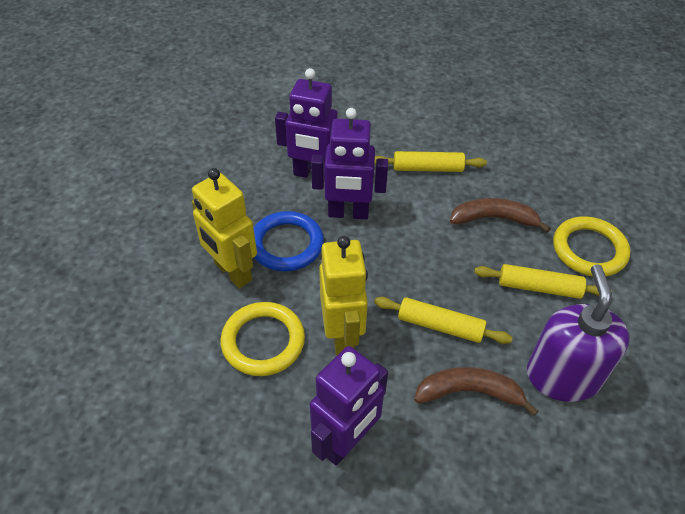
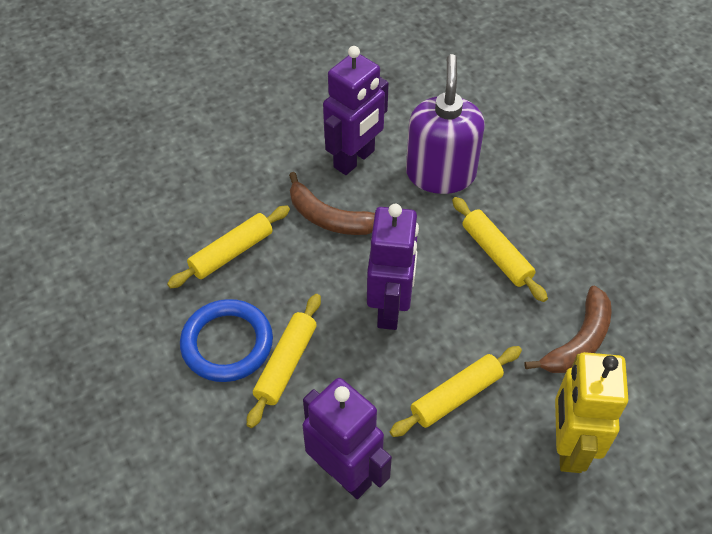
yellow ring: [221,302,305,376] [553,216,630,276] = 2 -> none = 0
yellow robot: [192,168,257,288] [319,236,368,356] = 2 -> [555,352,628,473] = 1
yellow rolling pin: [374,151,487,172] [374,297,512,344] [474,264,612,299] = 3 -> [167,205,290,288] [247,294,321,428] [390,346,522,437] [452,197,548,302] = 4

